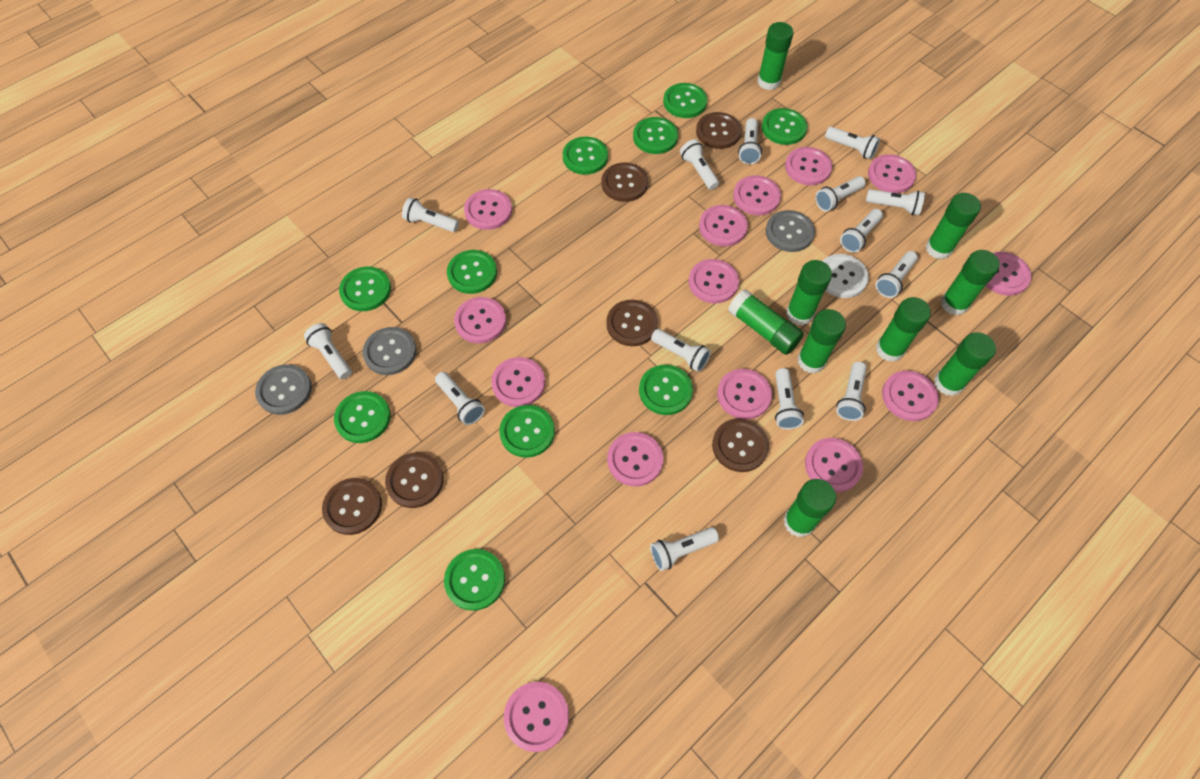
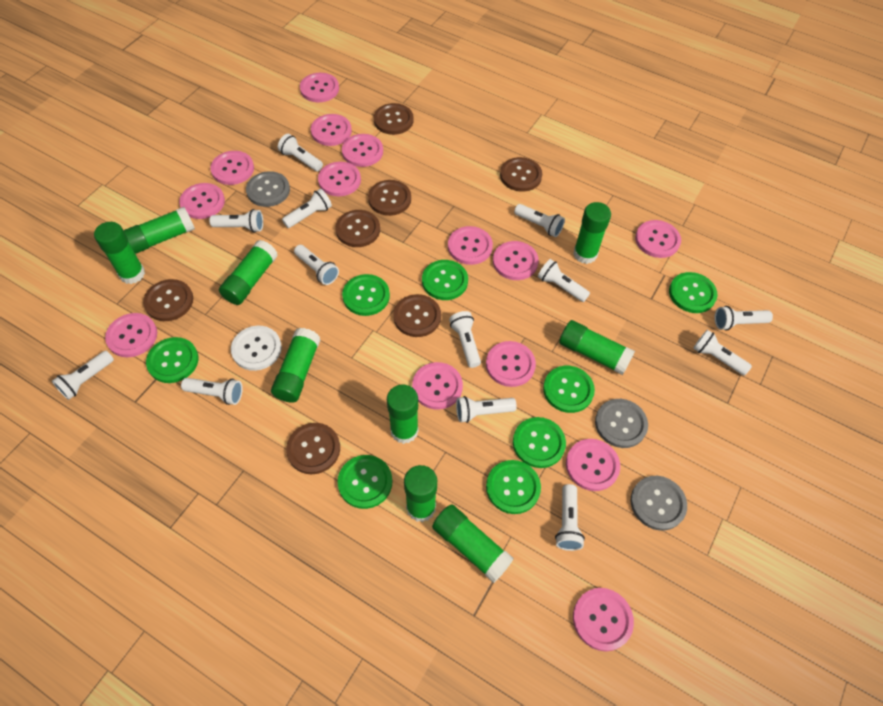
brown button: [322,478,382,535] [385,452,444,508] [602,163,648,202] [606,300,658,346] [696,112,741,149] [712,419,769,472] = 6 -> [143,279,193,321] [286,423,340,474] [335,210,380,247] [368,180,411,216] [373,103,414,135] [393,294,441,337] [500,157,542,192] = 7
green button: [334,391,391,443] [339,267,391,311] [444,549,505,611] [447,250,497,294] [499,405,555,458] [563,137,608,175] [633,117,678,154] [639,365,693,415] [663,83,707,118] [762,108,807,145] = 10 -> [146,337,198,383] [337,455,392,509] [342,274,390,316] [422,260,468,300] [486,460,541,514] [513,417,566,468] [543,366,595,413] [669,272,717,313] = 8
white flashlight: [304,323,352,379] [402,197,459,232] [435,372,485,425] [650,527,719,571] [651,329,711,372] [680,139,719,190] [738,118,762,164] [775,368,804,429] [815,176,866,212] [825,127,880,160] [836,362,867,421] [840,209,883,253] [866,189,925,215] [875,251,918,298] = 14 -> [52,351,114,400] [181,378,243,405] [209,209,263,232] [278,134,323,171] [282,189,332,228] [294,245,339,285] [449,311,481,368] [456,396,517,423] [514,204,565,237] [538,259,590,302] [555,484,585,551] [693,330,752,376] [714,306,773,330] = 13

